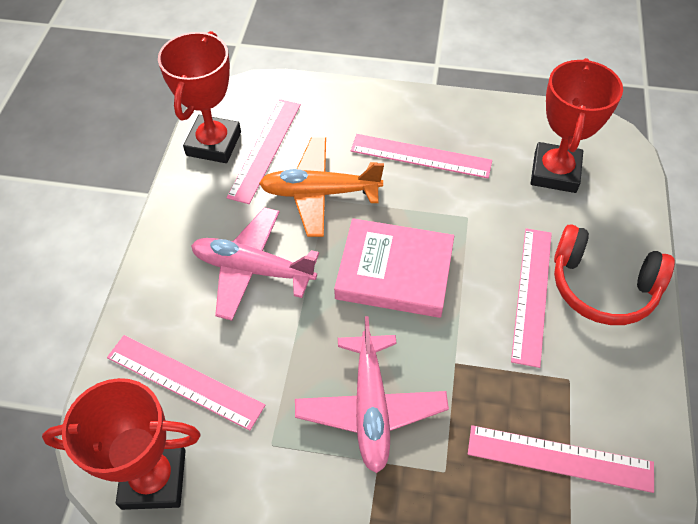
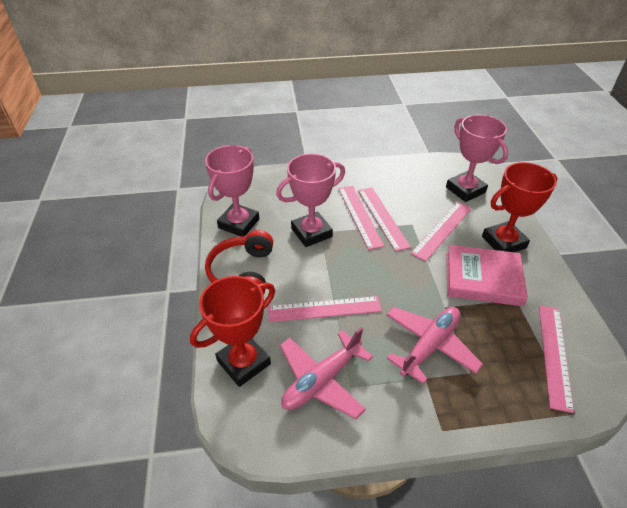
orange plane: [259,137,384,237] = 1 -> none = 0
pink trophy: none = 0 -> [205,145,260,236] [276,153,345,247] [446,115,508,202] = 3
red trophy: [42,378,200,510] [158,31,241,163] [531,58,623,193] = 3 -> [190,276,275,387] [482,162,557,252] = 2

